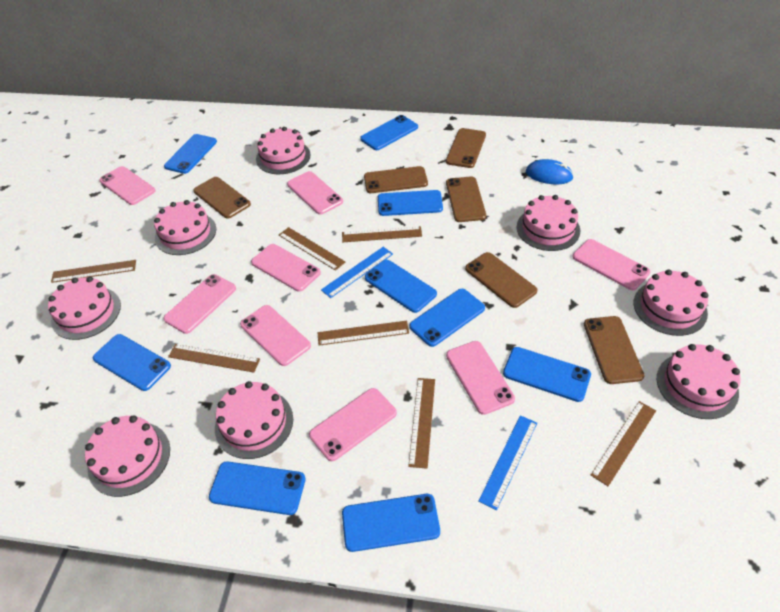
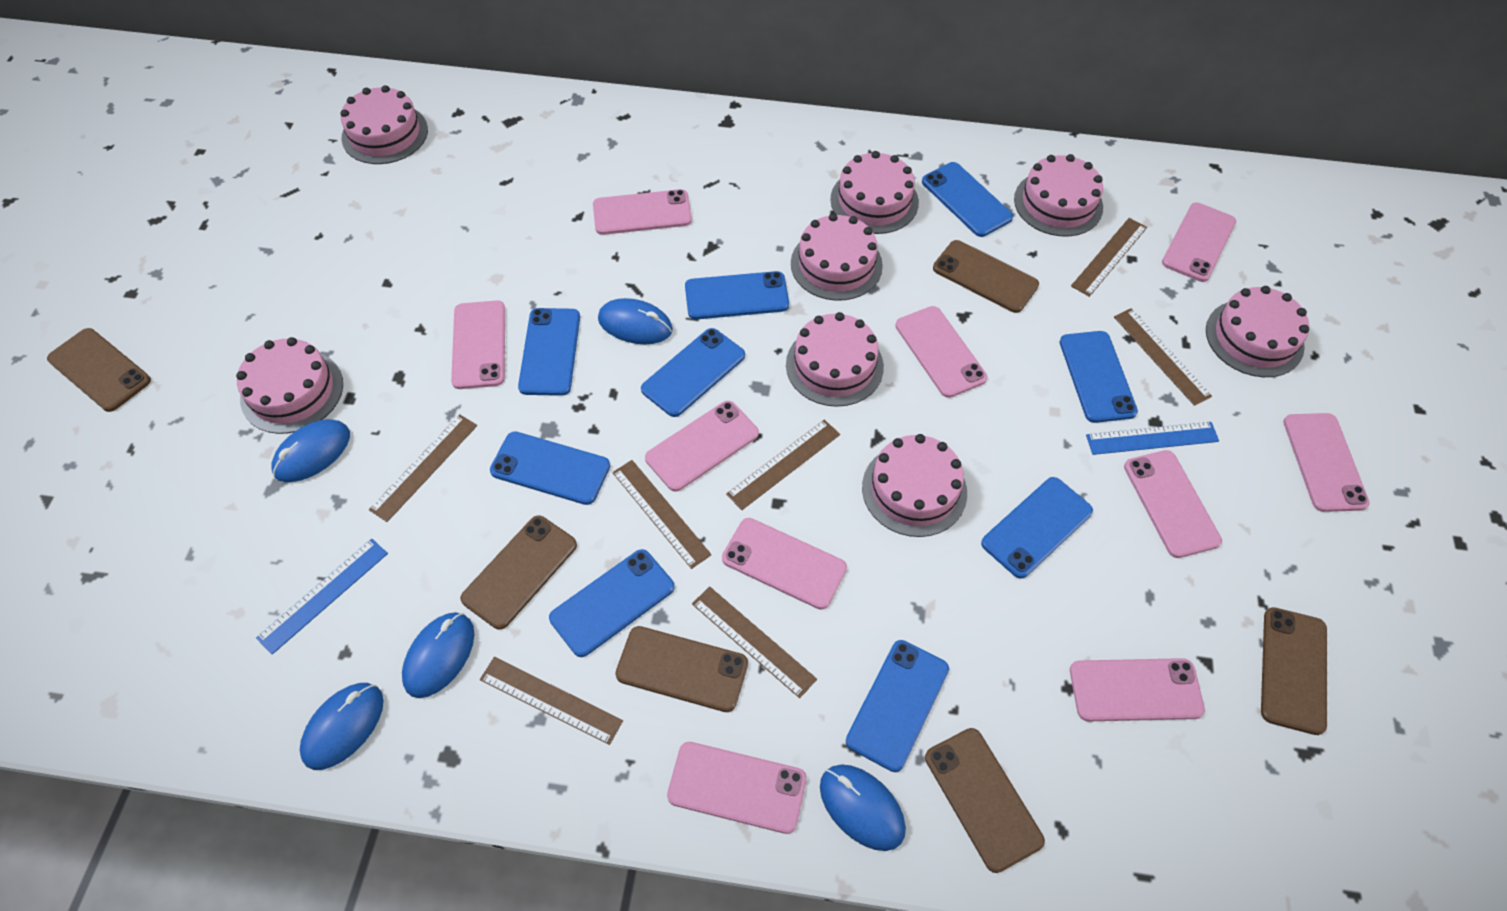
blue mouse: [526,159,574,184] = 1 -> [271,419,350,482] [300,683,384,770] [402,612,474,698] [598,298,673,345] [820,764,906,851] = 5
pink phone: [99,166,155,205] [163,274,236,334] [240,305,311,366] [251,244,321,292] [287,171,343,215] [309,388,397,461] [446,341,515,415] [572,239,650,290] = 8 -> [451,300,505,389] [593,189,692,235] [645,401,759,492] [667,742,807,834] [722,518,847,610] [895,306,987,398] [1070,658,1205,721] [1124,450,1222,558] [1162,203,1236,282] [1283,413,1370,512] = 10

